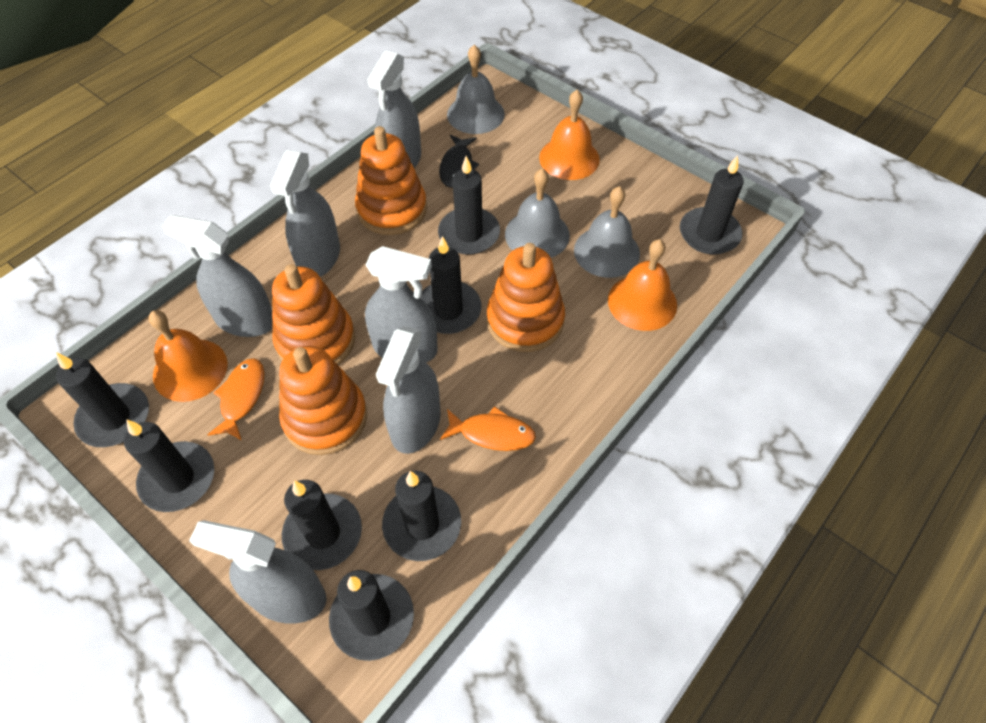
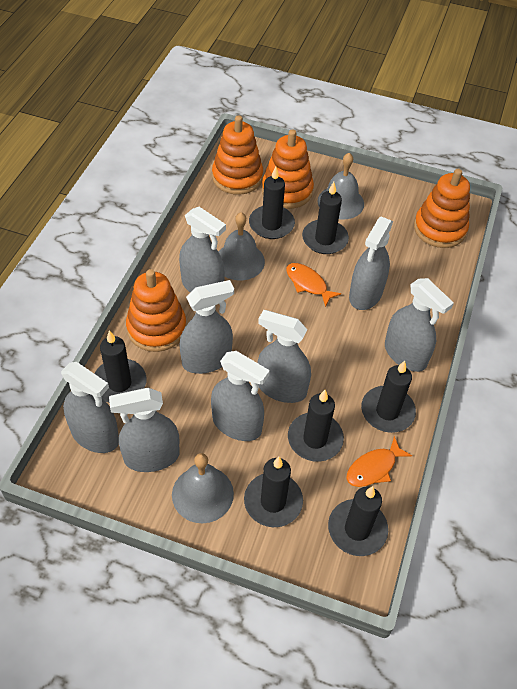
black candle: [56,352,149,447] [124,419,214,512] [282,480,362,570] [329,570,414,661] [382,471,461,561] [421,236,481,334] [438,156,500,255] [680,155,744,254] = 8 -> [94,330,147,403] [244,457,303,527] [249,167,295,239] [288,390,344,462] [302,182,349,254] [328,486,388,556] [361,361,416,433] = 7
black fish: [439,135,479,188] = 1 -> none = 0
grey spray bottle: [162,215,273,337] [189,520,327,624] [270,150,340,277] [365,246,438,363] [367,51,421,168] [376,326,441,454] = 6 -> [61,362,119,453] [109,388,179,472] [179,207,226,293] [179,280,234,374] [211,351,270,441] [257,310,311,403] [349,217,393,310] [385,278,454,372] = 8
orange bell: [149,310,228,402] [539,90,600,180] [608,239,677,331] = 3 -> none = 0

